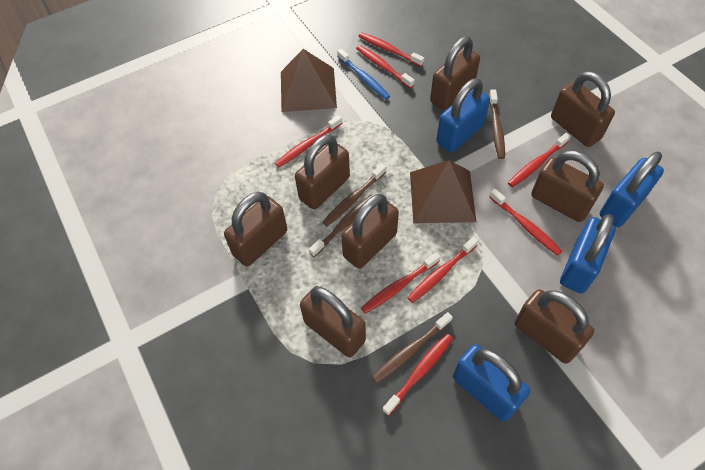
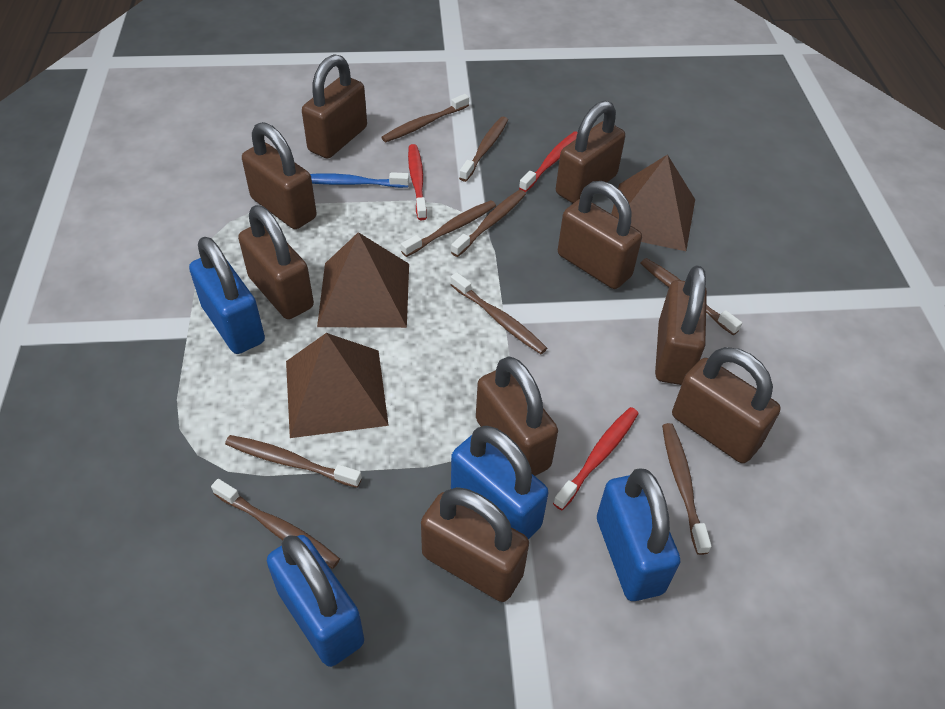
brown padlock: [224,192,287,266] [295,134,350,209] [300,286,366,357] [341,194,399,269] [430,36,480,110] [515,289,594,364] [531,151,604,222] [551,71,615,147] = 8 -> [238,205,314,319] [242,122,317,229] [302,54,367,159] [421,487,529,602] [476,356,558,476] [556,101,625,203] [558,181,642,289] [655,265,707,385] [672,347,781,463] = 9
brown pyramid: [281,49,337,112] [410,160,476,223] = 2 -> [286,333,389,438] [317,232,409,328] [611,154,695,251] = 3
brown toothbrush: [309,195,372,257] [322,164,386,226] [372,312,453,383] [489,89,505,159] = 4 -> [211,479,340,569] [225,435,362,488] [381,94,469,142] [401,200,496,257] [450,272,547,354] [451,190,526,257] [459,117,508,182] [640,258,742,335] [662,423,711,555] = 9
red toothbrush: [275,115,342,168] [356,45,415,88] [359,32,424,67] [361,252,440,314] [383,334,453,416] [407,236,479,303] [489,189,562,256] [508,133,571,187] = 8 -> [408,144,427,220] [519,131,578,192] [553,407,639,510] = 3

